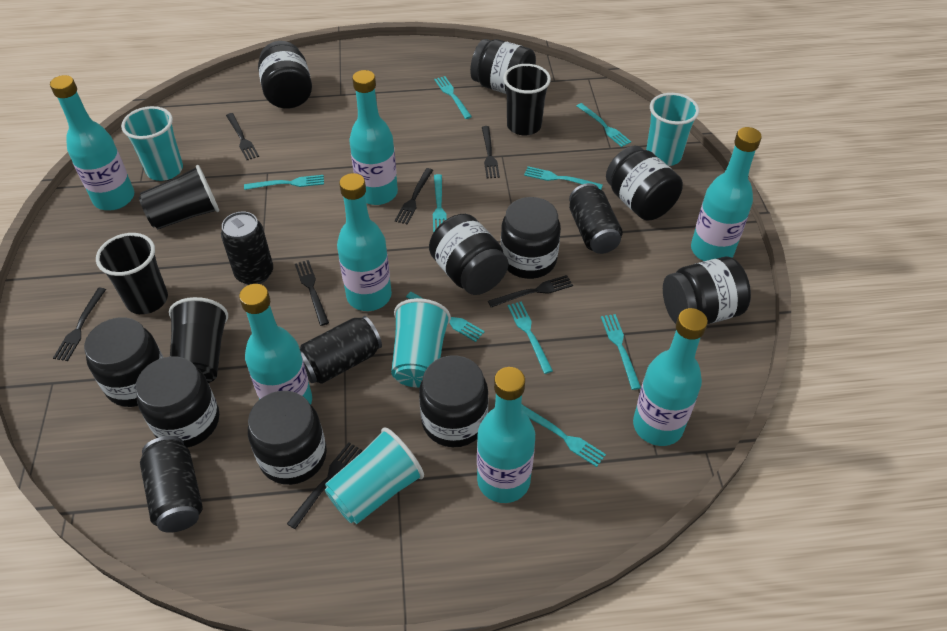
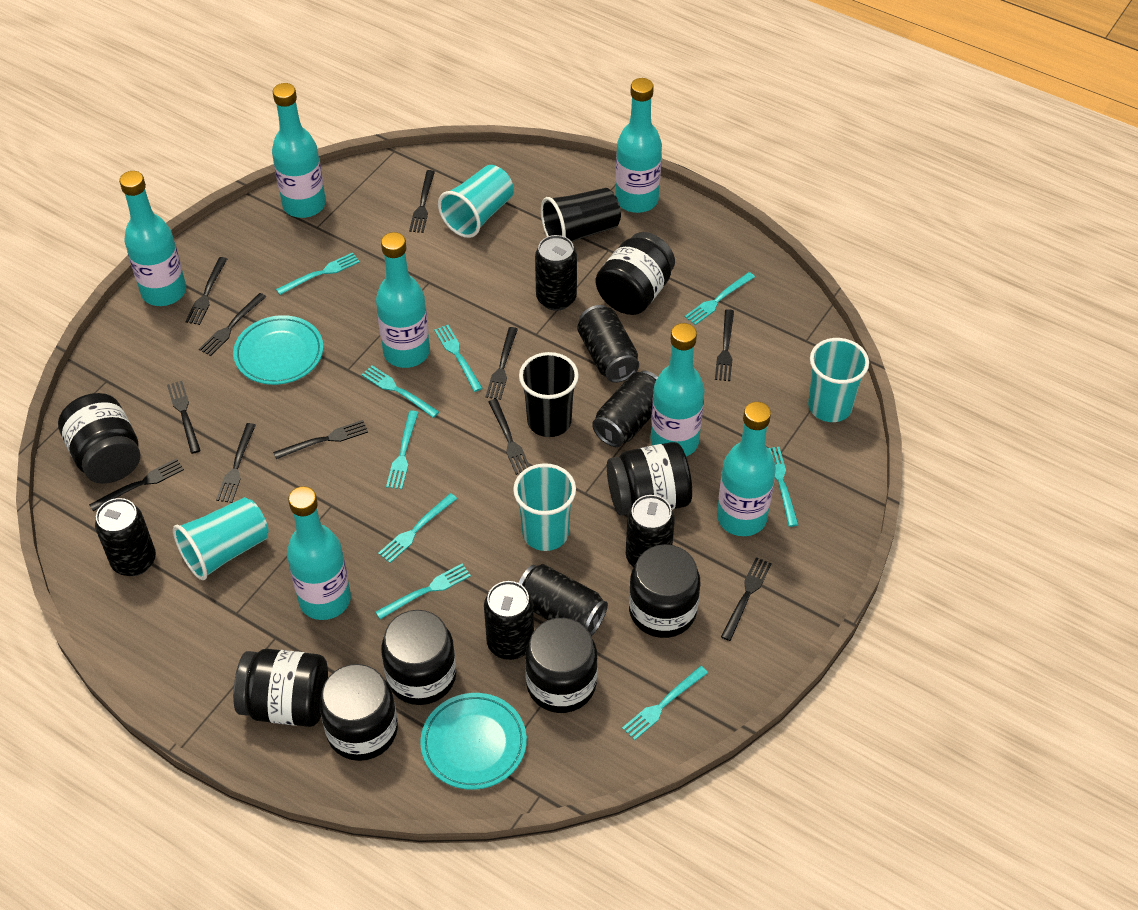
black can: [140,436,203,533] [221,211,273,285] [300,316,382,384] [569,183,623,254] = 4 -> [95,498,156,576] [484,581,534,660] [519,564,608,636] [535,235,577,311] [577,305,639,383] [592,371,658,447] [626,495,675,567] = 7
black cup: [96,233,168,314] [139,165,219,230] [169,297,228,383] [503,64,551,136] = 4 -> [519,352,579,437] [541,188,621,242] = 2
black fork: [53,288,106,361] [226,113,259,160] [287,442,362,529] [295,260,329,326] [395,168,433,224] [482,126,500,179] [488,275,573,307] = 7 -> [89,458,184,511] [167,381,201,454] [185,257,227,325] [199,293,266,356] [216,423,256,503] [273,420,368,459] [409,170,435,233] [485,327,518,400] [488,399,530,475] [715,309,734,381] [721,557,772,641] = 11
black jar: [84,317,164,407] [135,356,219,448] [248,391,327,485] [258,41,312,109] [419,356,488,447] [429,214,509,295] [470,39,536,94] [501,197,561,279] [606,145,683,221] [663,257,751,324] = 10 -> [58,393,140,484] [233,649,328,727] [319,664,398,761] [381,610,456,705] [525,618,598,713] [595,232,675,315] [607,442,692,515] [629,544,700,638] = 8
turquoise plate: none = 0 -> [233,315,323,385] [420,693,527,790] = 2

